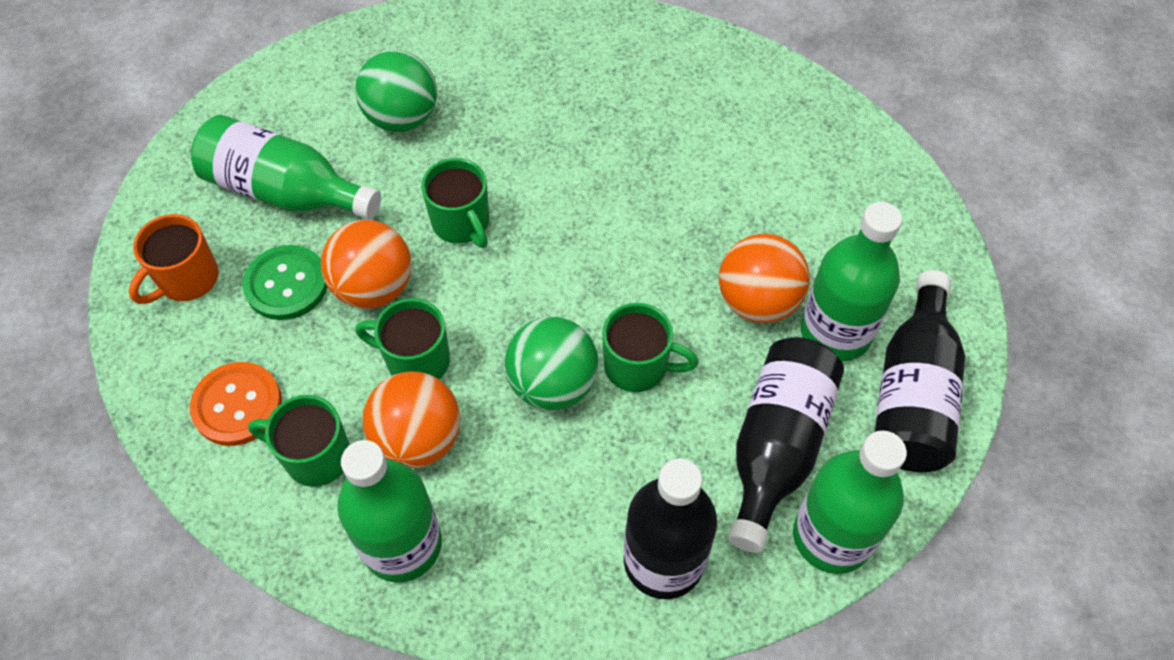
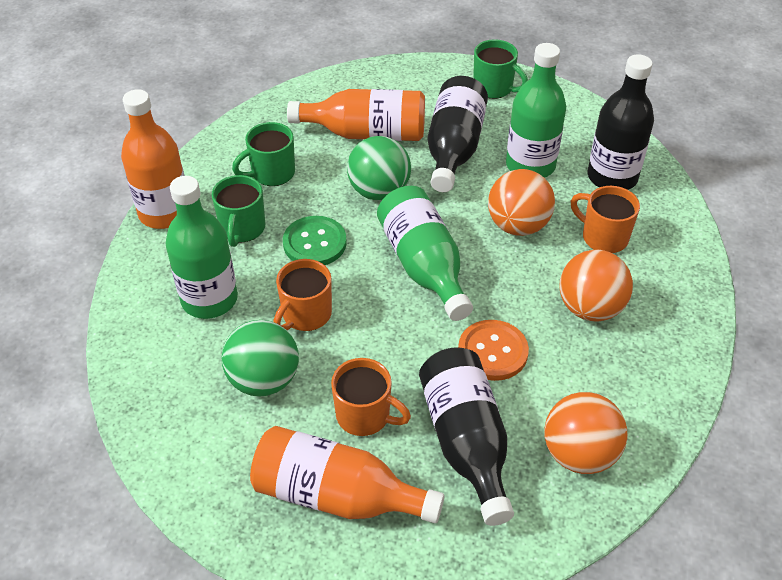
green bottle: [191,115,381,220] [337,440,442,583] [793,431,907,574] [801,202,902,362] = 4 -> [166,176,238,319] [377,186,473,321] [506,43,566,178] = 3
green mug: [248,395,350,487] [355,298,450,379] [421,158,489,248] [602,303,698,392] = 4 -> [212,175,265,247] [232,122,295,186] [473,39,528,99] = 3
orange bottle: none = 0 -> [121,89,184,229] [250,426,445,523] [287,89,425,141] = 3
orange mug: [129,214,219,304] = 1 -> [273,259,332,331] [331,358,411,436] [571,186,640,253] = 3

